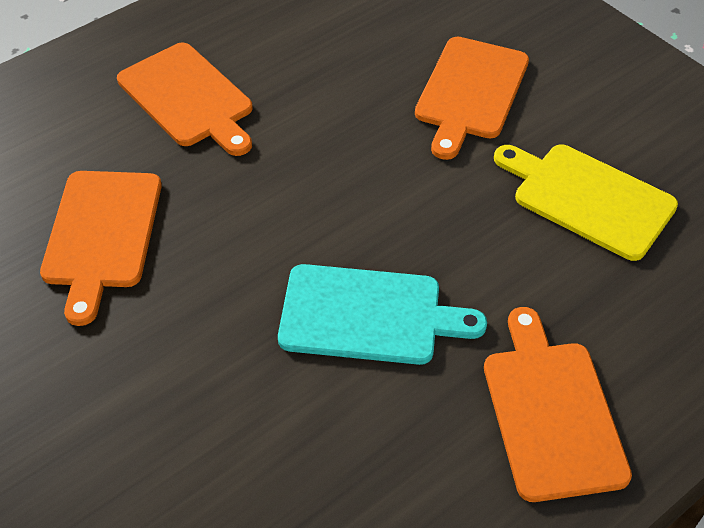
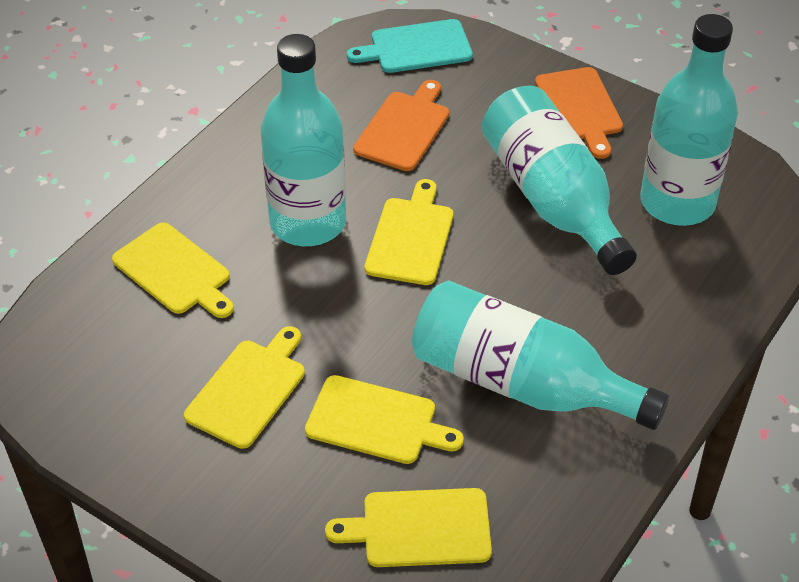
orange cutting board: [40,171,162,326] [117,43,253,156] [415,37,529,160] [484,307,632,502] = 4 -> [353,80,449,171] [535,67,623,159] = 2
turquoise bottle: none = 0 -> [261,34,346,246] [412,280,669,430] [482,86,637,275] [640,14,738,226] = 4
yellow cutting board: [494,144,678,261] = 1 -> [112,222,234,318] [184,326,305,449] [305,375,464,464] [325,488,492,567] [364,179,453,285] = 5

